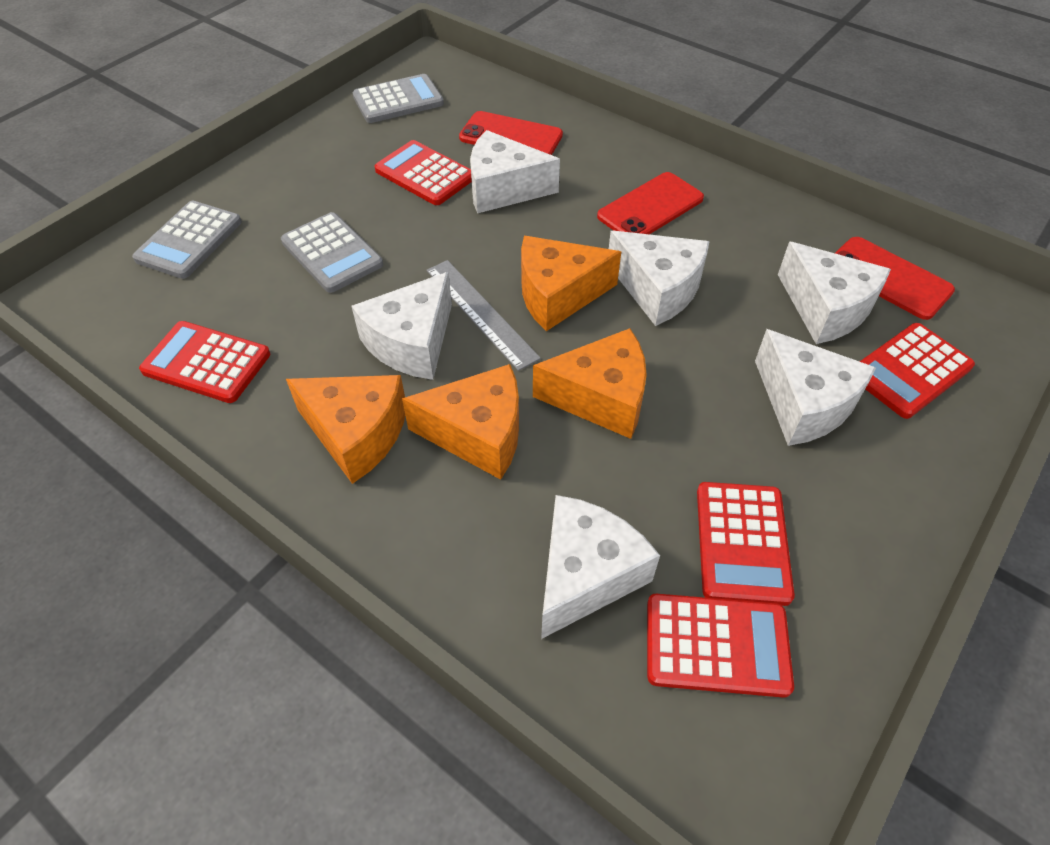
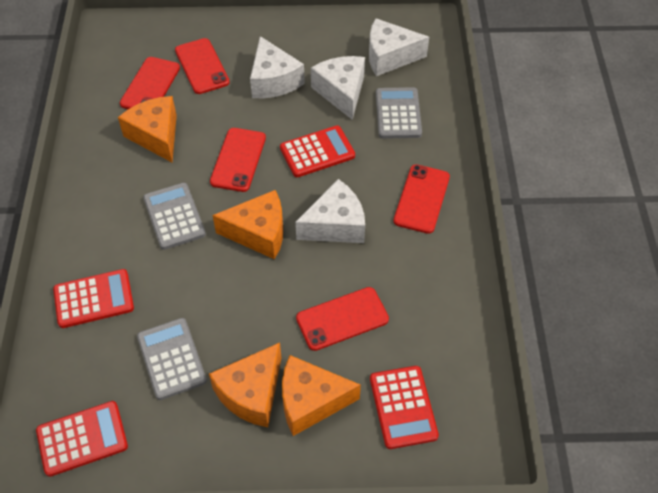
grey ruler: [426,260,541,371] = 1 -> none = 0
red calculator: [139,321,270,403] [375,140,472,205] [647,594,794,698] [697,482,795,606] [860,323,975,419] = 5 -> [36,401,128,477] [53,269,134,328] [280,125,355,177] [370,366,439,449] = 4
red phone: [459,111,563,155] [597,172,704,234] [835,237,955,320] = 3 -> [120,57,180,109] [175,38,230,94] [210,128,266,192] [296,287,389,351] [393,164,450,234] = 5
white cheese: [352,272,452,380] [470,130,560,213] [541,495,660,639] [609,231,709,326] [755,329,876,446] [778,241,891,344] = 6 -> [250,36,305,98] [295,179,365,243] [311,56,365,120] [369,18,429,76] = 4

